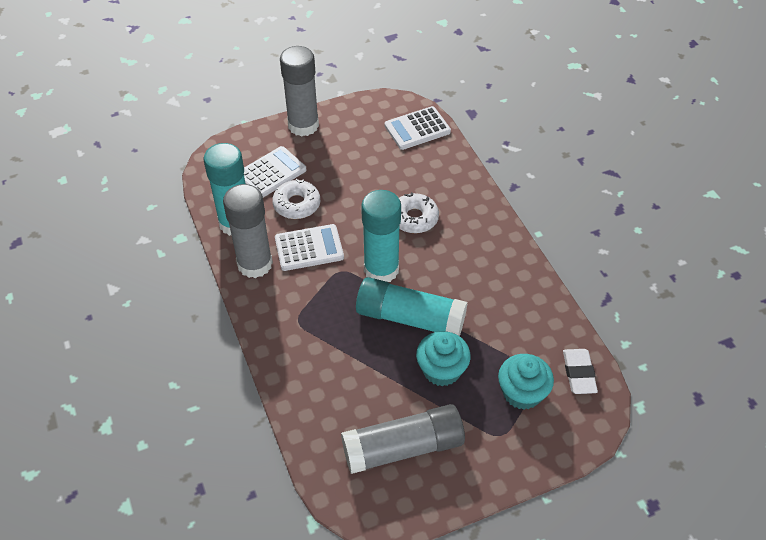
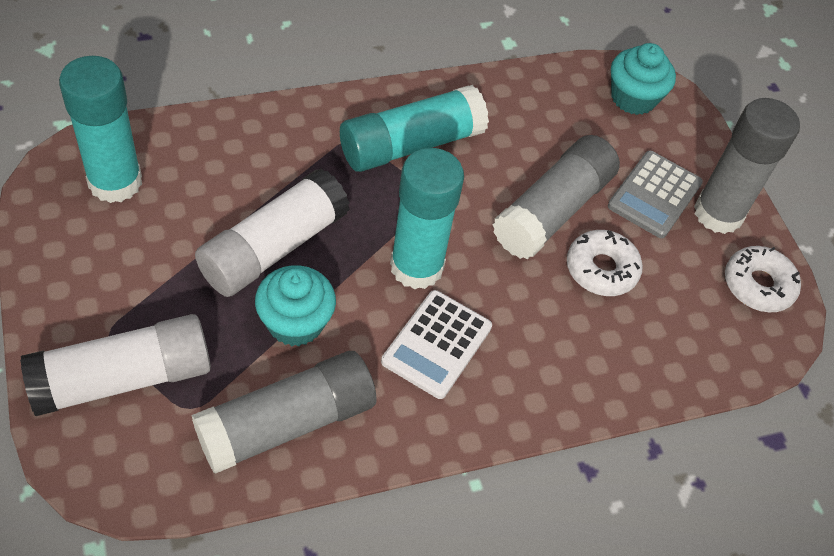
grey calculator: none = 0 -> [608,151,703,238] = 1
white calculator: [244,146,306,197] [275,224,344,271] [385,106,451,150] = 3 -> [381,290,492,399] = 1
white eraser: [563,349,598,394] = 1 -> none = 0
white glue stick: none = 0 -> [20,314,211,416] [195,169,350,297] = 2

